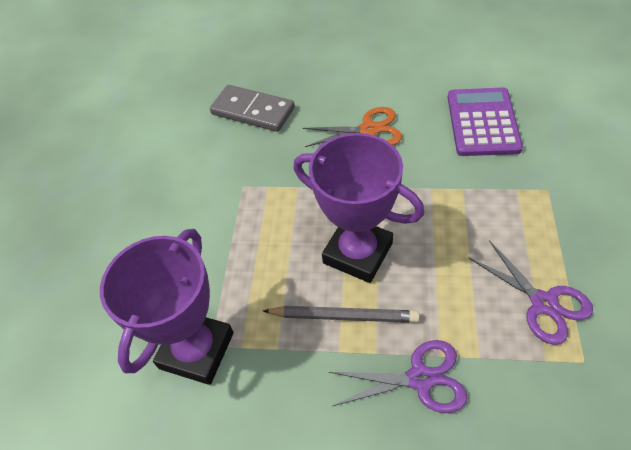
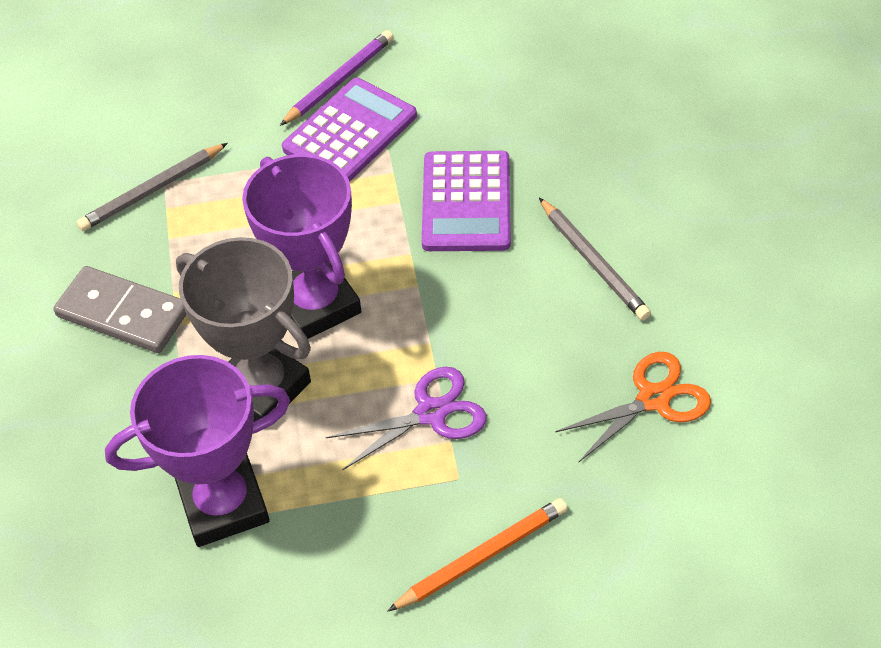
grey pencil: [263,306,420,323] = 1 -> [77,143,228,231] [539,198,651,320] = 2
grey trophy: none = 0 -> [176,237,311,421] = 1
orange pencil: none = 0 -> [388,498,567,611] = 1
purple calculator: [448,88,523,156] = 1 -> [282,78,417,182] [422,151,511,251] = 2
purple pencil: none = 0 -> [280,30,393,126] = 1
purple scissors: [329,340,468,413] [469,240,593,345] = 2 -> [326,367,487,470] = 1

